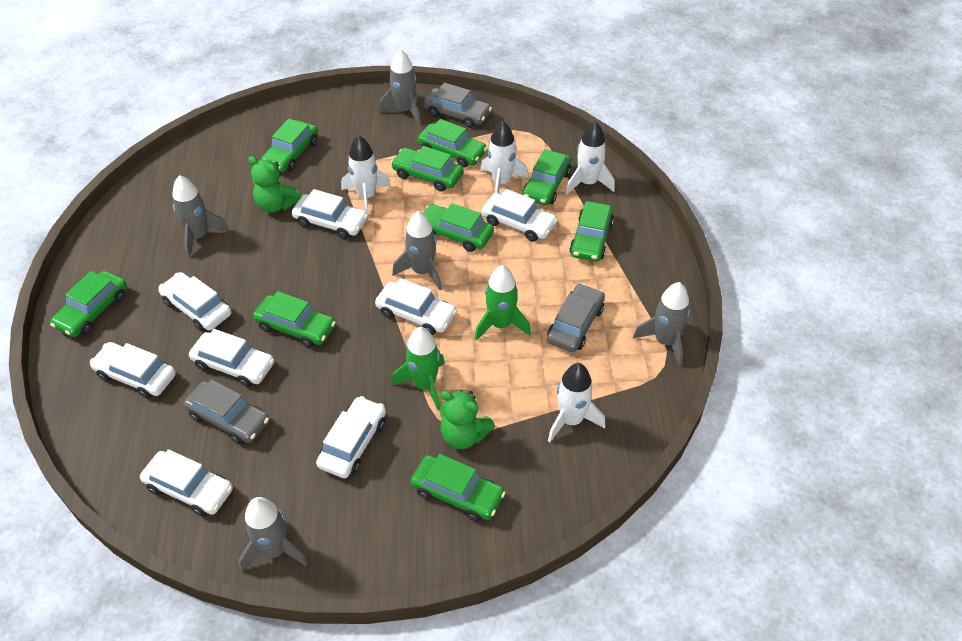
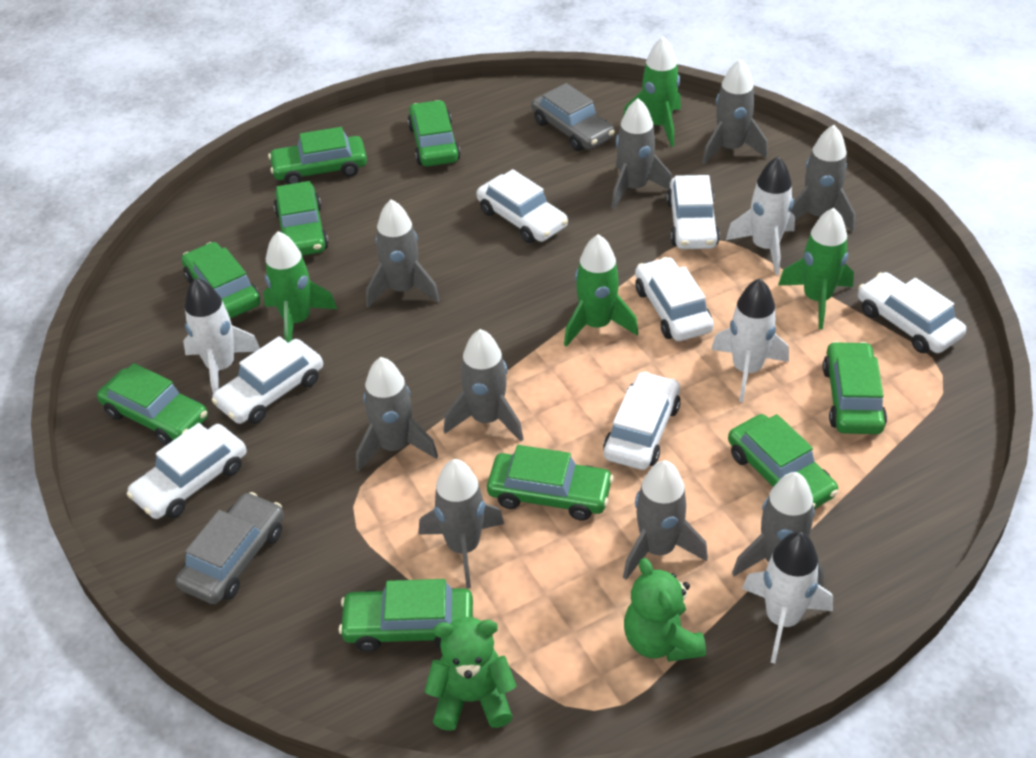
green rocket: [392,327,445,410] [475,265,531,340] = 2 -> [263,231,337,342] [564,234,638,347] [623,37,681,147] [778,208,854,329] = 4
grey car: [183,379,269,444] [423,83,492,128] [547,283,605,352] = 3 -> [176,492,284,604] [532,83,615,151] = 2
grey rocket: [172,175,229,258] [239,497,308,572] [379,49,421,124] [392,211,442,290] [633,282,690,366] = 5 -> [356,357,438,472] [366,199,440,307] [418,459,504,588] [444,329,523,441] [612,98,672,209] [623,460,708,580] [702,59,768,164] [732,472,824,587] [791,125,855,232] = 9
white car: [90,342,176,398] [140,449,233,516] [158,272,231,331] [189,329,274,387] [292,189,368,239] [316,396,386,478] [375,278,457,335] [482,189,558,241] = 8 -> [127,423,246,519] [211,336,323,424] [476,169,568,243] [603,371,681,470] [635,257,714,341] [666,175,720,249] [858,272,966,353] = 7

